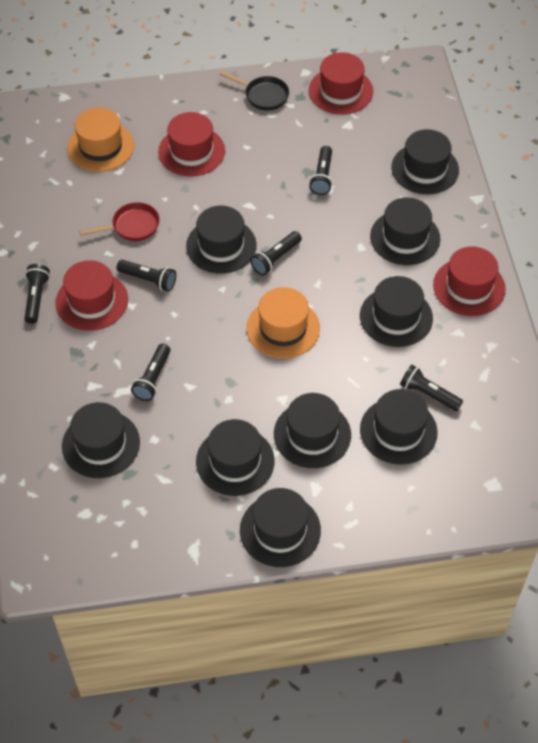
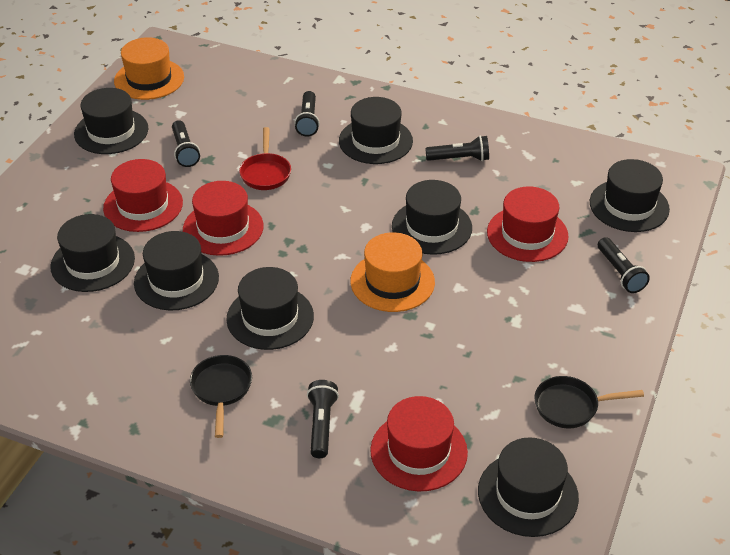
black flashlight: [24,264,50,324] [117,260,176,292] [131,344,170,401] [250,231,302,275] [309,146,332,195] [400,365,463,411] = 6 -> [172,120,200,167] [294,91,320,137] [307,380,339,458] [425,136,489,161] [598,237,650,293] = 5
black hat: [62,402,140,478] [186,206,257,274] [196,419,274,496] [240,488,321,567] [274,393,351,468] [360,276,433,347] [360,389,438,465] [370,197,440,265] [391,129,459,194] = 9 -> [50,214,135,292] [74,88,148,154] [134,231,219,310] [226,267,314,350] [339,97,413,164] [392,180,472,255] [478,437,579,537] [590,159,670,232] = 8
black pan: [219,71,289,111] = 1 -> [190,355,252,438] [534,376,644,428] = 2

